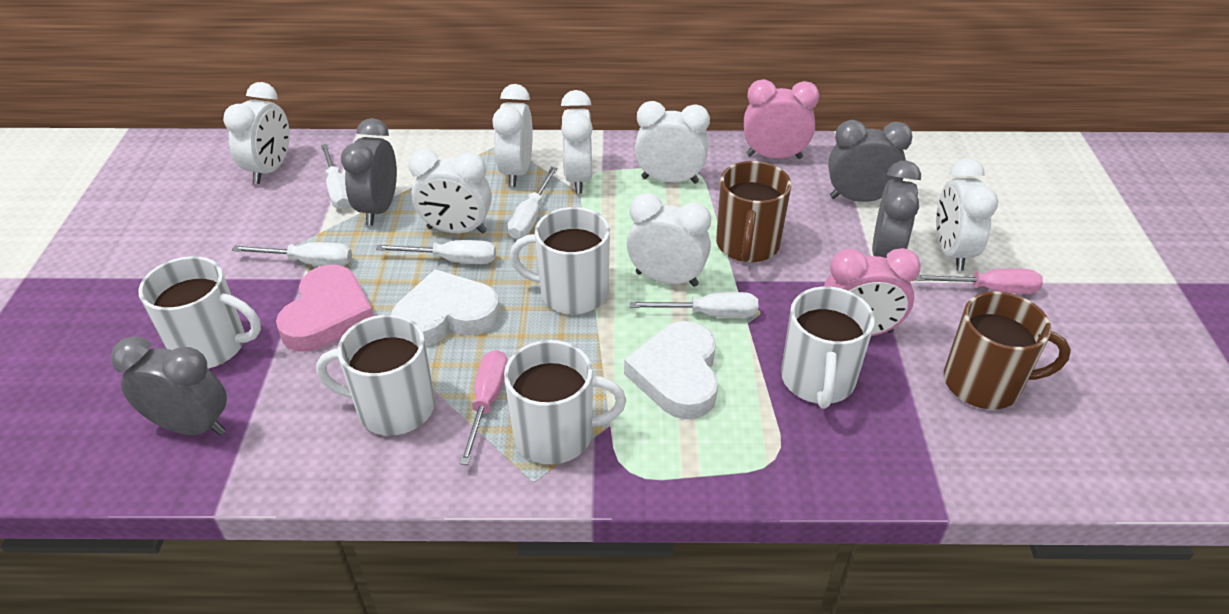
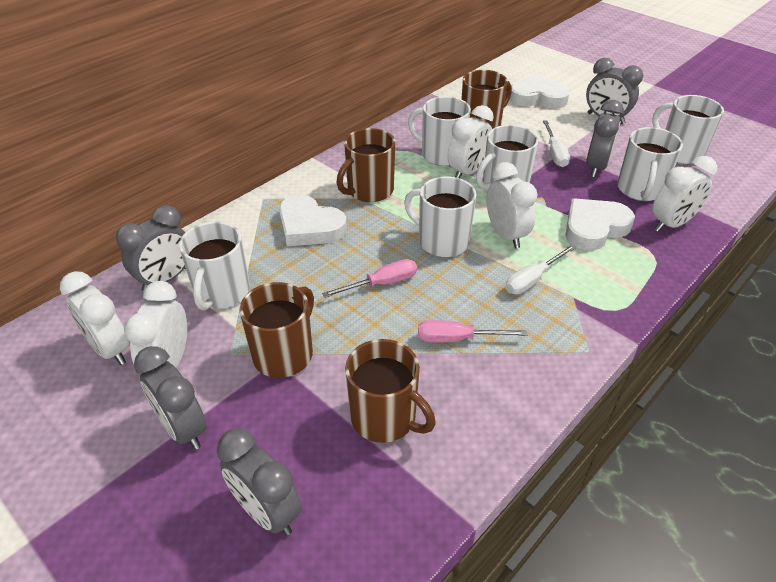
brown mug: [716,161,792,263] [944,291,1071,409] = 2 -> [239,282,314,378] [337,128,395,202] [345,339,436,443] [461,70,512,129] = 4
grey clock: [111,336,227,435] [341,118,397,226] [828,120,912,202] [872,161,921,258] = 4 -> [116,205,186,292] [134,346,207,450] [217,428,302,536] [586,58,643,124] [586,100,624,177] = 5
pink clock: [744,79,819,159] [824,248,921,336] = 2 -> none = 0
pink heart: [276,265,374,351] = 1 -> none = 0
white clock: [223,82,290,184] [408,149,492,234] [493,84,533,187] [561,90,593,194] [627,193,711,287] [635,101,710,184] [936,158,998,271] = 7 -> [60,271,130,365] [124,281,187,368] [448,105,494,178] [487,162,537,249] [652,156,717,232] = 5
white heart: [392,269,500,346] [624,321,718,419] = 2 -> [279,195,347,246] [510,74,570,109] [565,198,635,251] = 3
white mug: [138,256,261,369] [316,314,435,436] [504,340,626,464] [510,207,610,314] [781,286,875,409] = 5 -> [179,222,250,311] [404,176,476,257] [408,96,471,166] [476,125,538,191] [617,127,683,201] [652,95,724,164] = 6
white screwdriver: [232,242,352,266] [321,144,350,209] [376,240,496,264] [507,167,557,239] [630,292,758,318] = 5 -> [505,244,576,294] [543,120,570,167] = 2

